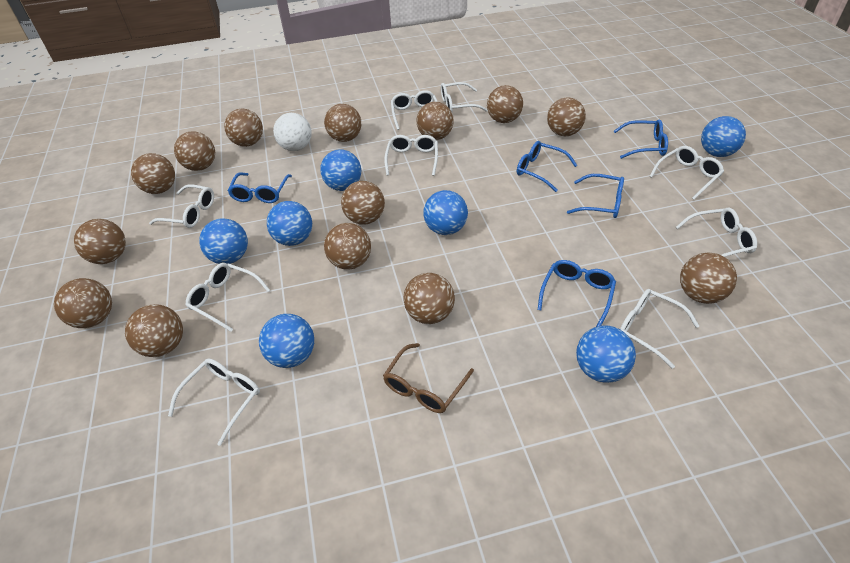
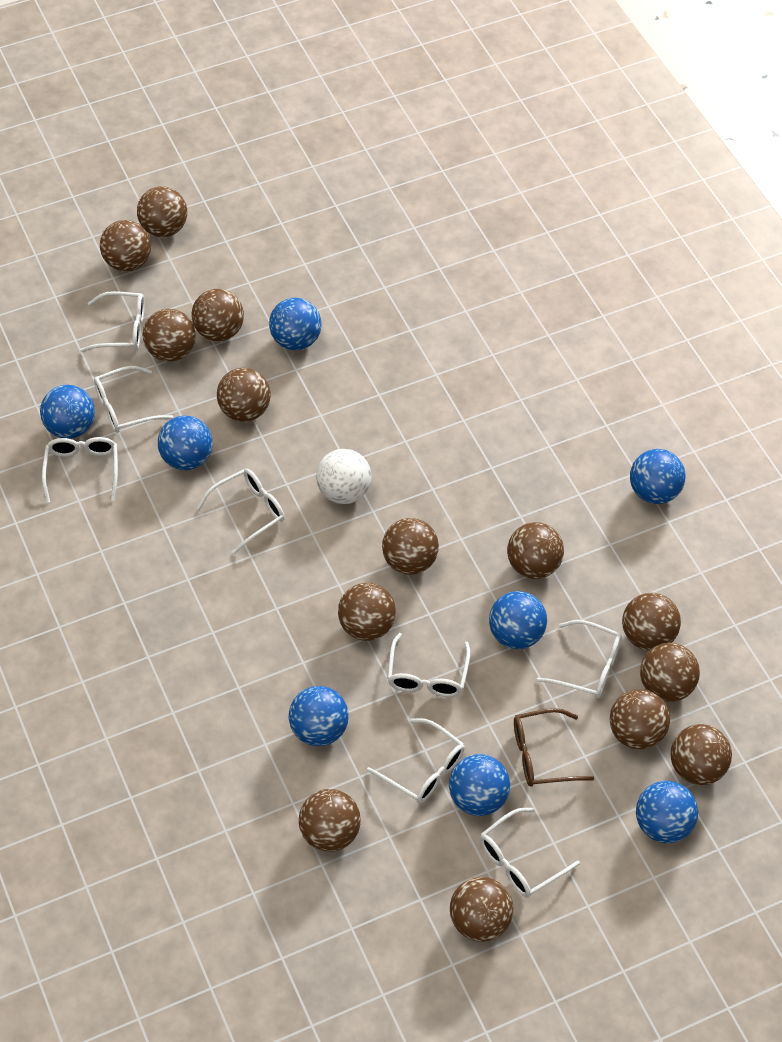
blue ball: [199,218,248,264] [259,314,314,368] [267,201,312,246] [320,149,361,191] [423,190,468,235] [576,325,636,383] [701,116,746,157] = 7 -> [40,385,95,439] [158,416,213,470] [269,298,322,350] [289,686,349,746] [449,754,510,816] [489,591,547,649] [630,449,686,504] [636,781,698,843] = 8
blue glasses: [228,173,292,203] [517,141,578,192] [538,260,616,327] [567,174,624,218] [614,120,668,159] = 5 -> none = 0
white glasses: [149,184,214,228] [168,359,260,446] [186,263,270,332] [384,135,438,176] [391,90,438,130] [441,82,488,112] [620,289,699,369] [649,146,724,200] [676,208,757,257] = 9 -> [42,437,118,503] [80,291,145,352] [94,366,173,433] [197,469,285,554] [367,718,465,803] [387,633,471,697] [480,808,580,897] [536,620,622,698] = 8

